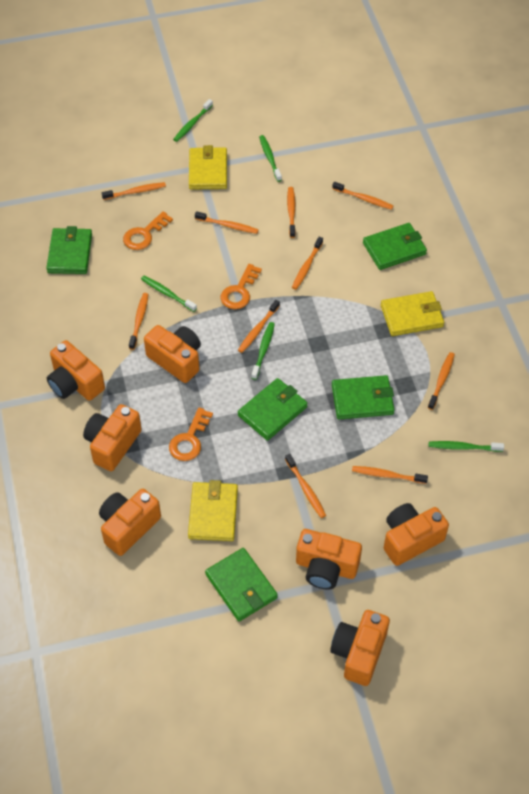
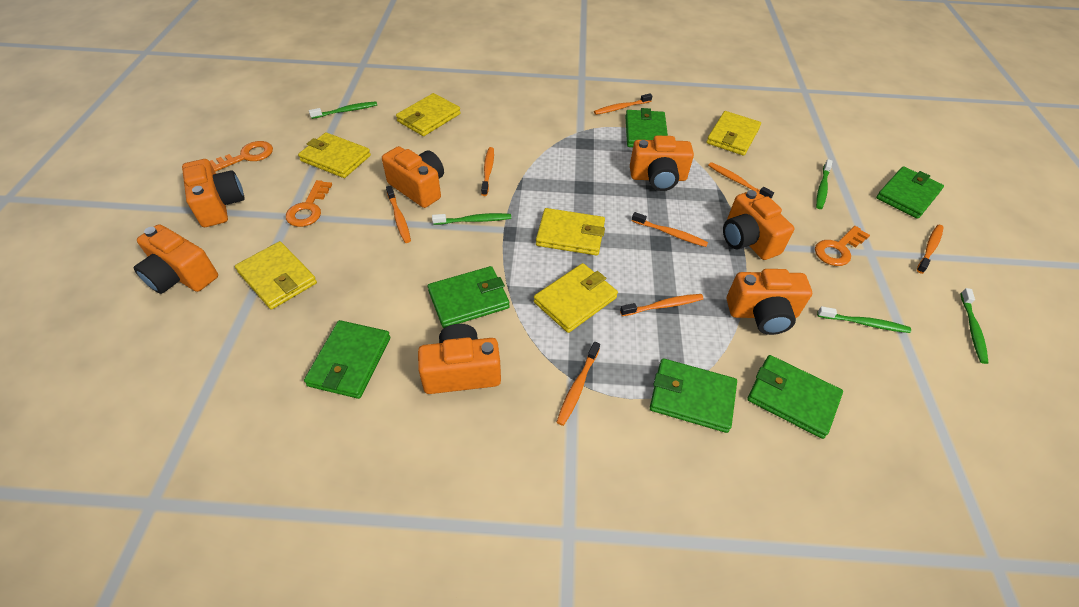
green wallet: [46,226,92,274] [205,548,278,621] [238,378,308,441] [332,375,395,419] [363,223,427,270] = 5 -> [304,320,390,399] [428,266,510,328] [625,108,668,147] [650,358,737,433] [747,355,843,439] [876,166,944,219] = 6
orange toothbrush: [102,182,166,200] [129,293,148,350] [195,211,259,234] [238,300,280,353] [285,454,326,518] [287,187,296,238] [292,237,323,290] [332,182,393,210] [352,466,428,484] [428,352,455,410] = 10 -> [386,185,411,243] [481,147,494,196] [557,342,600,426] [594,93,652,115] [620,294,704,316] [632,212,708,247] [708,162,774,199] [917,225,944,274] = 8
yellow wallet: [188,480,238,541] [189,145,227,190] [381,291,444,336] = 3 -> [235,241,317,310] [298,132,371,178] [396,93,461,136] [534,263,618,333] [536,208,605,255] [706,111,761,156] = 6

